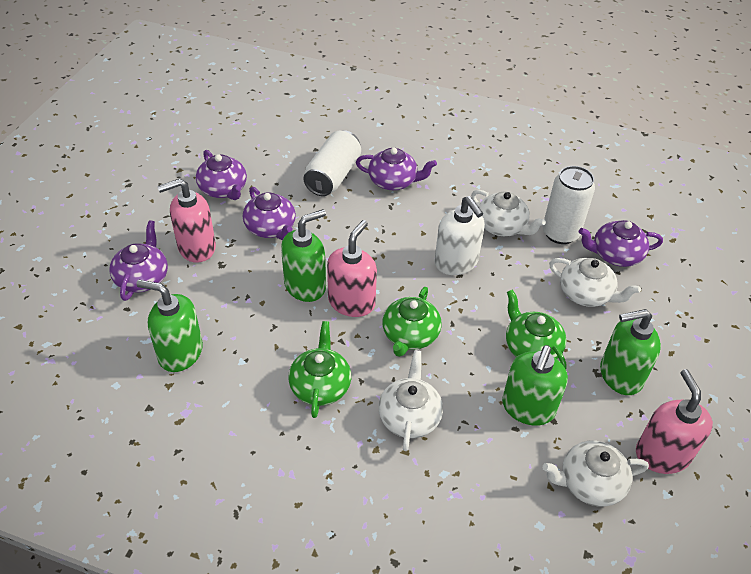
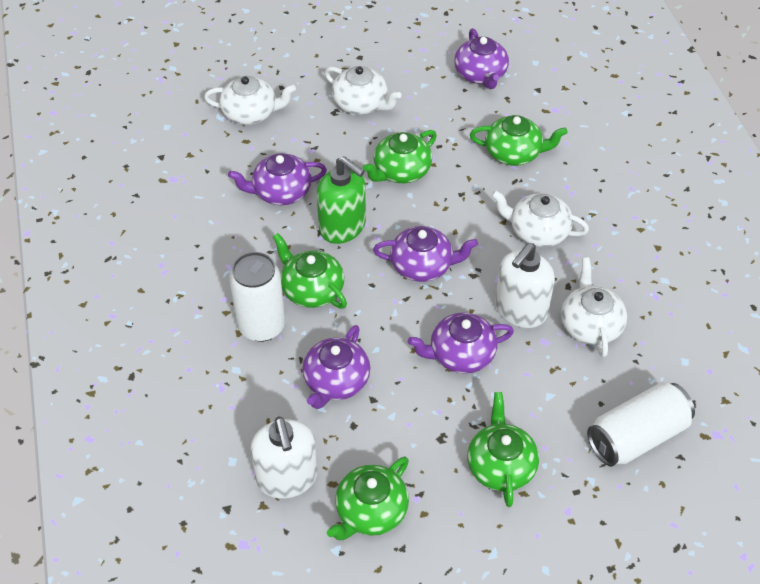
green soap dispenser: [136,280,203,372] [281,209,326,302] [502,345,568,426] [600,309,661,395] = 4 -> [317,156,366,244] = 1
green teapot: [288,321,351,418] [382,287,442,357] [506,289,567,370] = 3 -> [273,233,347,309] [327,457,409,540] [363,130,437,183] [467,392,539,507] [470,115,568,166] = 5
pink soap dispenser: [157,178,216,263] [327,220,377,317] [636,369,713,474] = 3 -> none = 0
white soap dispenser: [434,196,485,275] = 1 -> [250,417,318,499] [495,243,555,328] = 2

